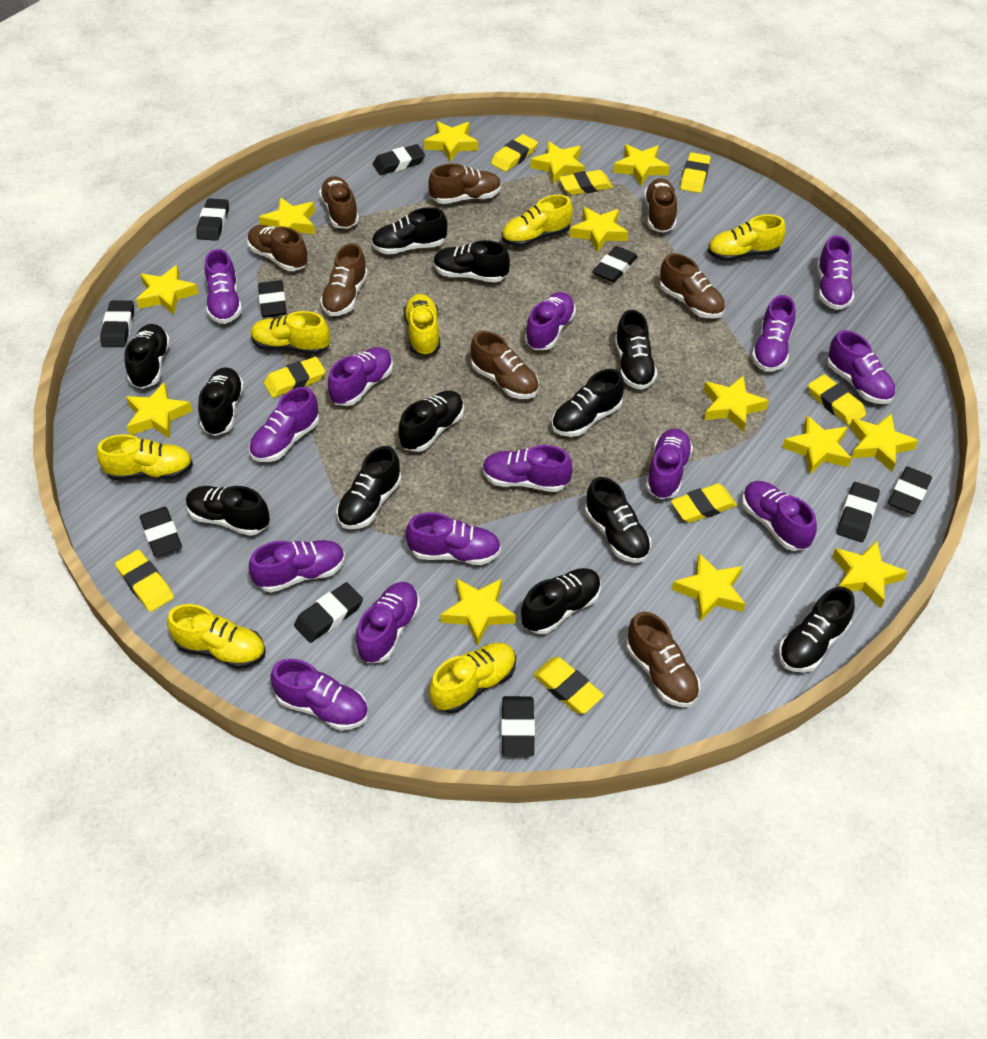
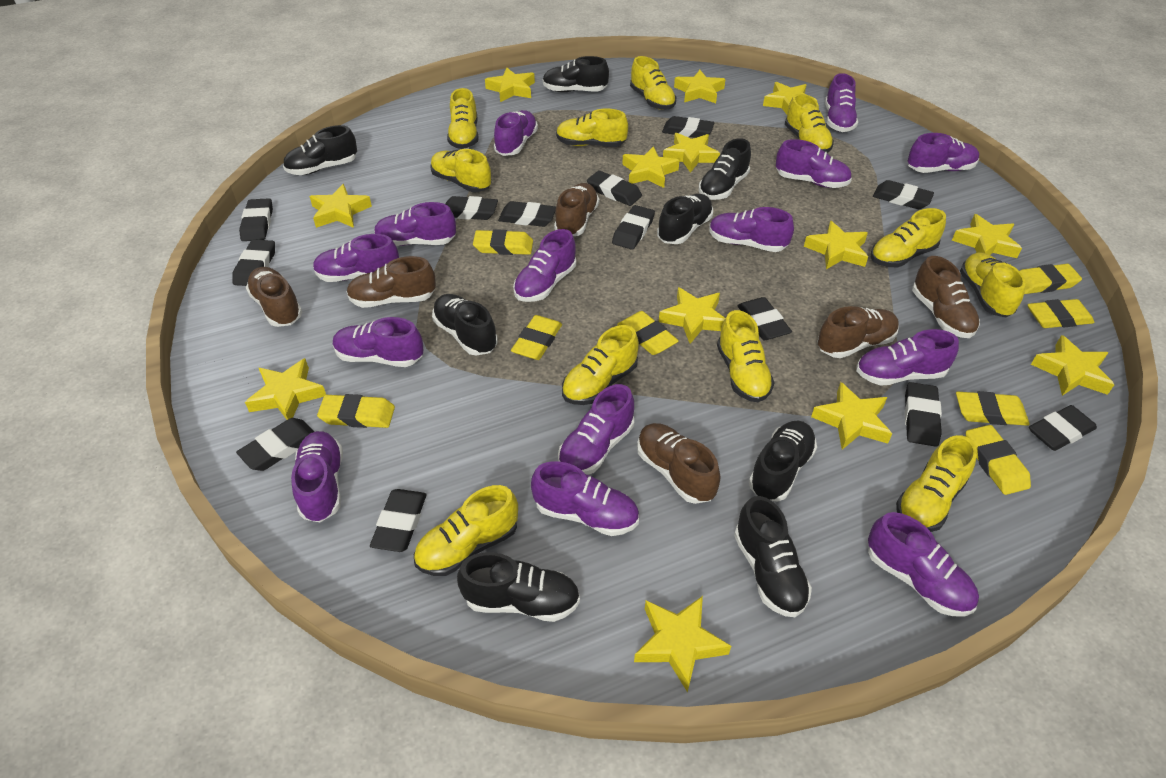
black eraser: [100,300,134,347] [140,507,182,557] [196,199,229,241] [258,280,287,317] [294,582,363,643] [373,144,425,175] [501,696,535,757] [592,246,638,282] [837,482,880,542] [888,467,932,514] = 10 -> [232,239,275,286] [236,418,314,471] [239,198,273,241] [370,489,427,552] [445,196,498,220] [498,201,556,227] [587,170,642,206] [612,205,655,250] [662,116,714,138] [737,297,792,340] [873,180,934,209] [905,382,942,447] [1029,405,1097,451] = 13
black shoe: [125,324,170,389] [186,486,270,536] [198,367,244,436] [336,446,401,529] [371,207,447,255] [398,390,464,452] [434,240,510,283] [521,568,601,634] [552,369,624,437] [585,477,651,563] [615,310,657,390] [778,587,855,673] = 12 -> [283,125,357,175] [432,294,498,356] [457,552,580,622] [543,56,609,92] [657,194,713,244] [699,138,751,200] [734,496,812,617] [749,421,817,501] = 8
brown shoe: [247,225,308,271] [319,176,359,229] [320,243,368,316] [428,164,501,204] [471,331,539,399] [626,612,700,707] [644,178,677,233] [660,253,725,318] = 8 -> [246,267,302,327] [346,256,436,308] [554,183,599,236] [637,423,720,504] [818,306,899,358] [912,256,980,338] = 6
yellow shoe: [97,434,193,481] [167,604,266,669] [251,311,330,355] [403,294,440,356] [429,642,516,713] [502,195,573,247] [708,214,786,261] = 7 -> [414,485,518,576] [430,149,491,192] [447,88,479,149] [556,109,628,147] [562,325,639,405] [630,56,676,110] [717,310,775,402] [785,94,834,153] [871,208,946,268] [896,435,977,532] [960,252,1026,317] = 11

